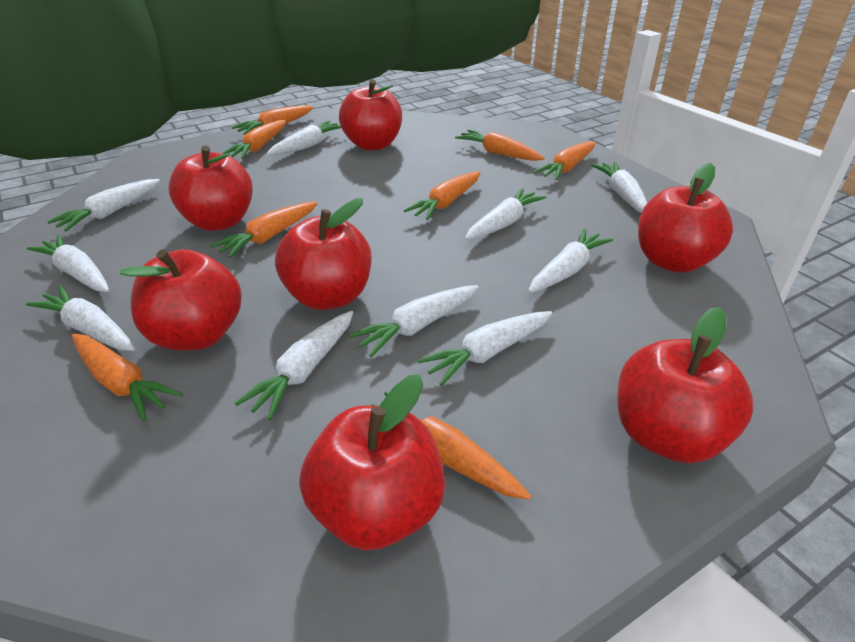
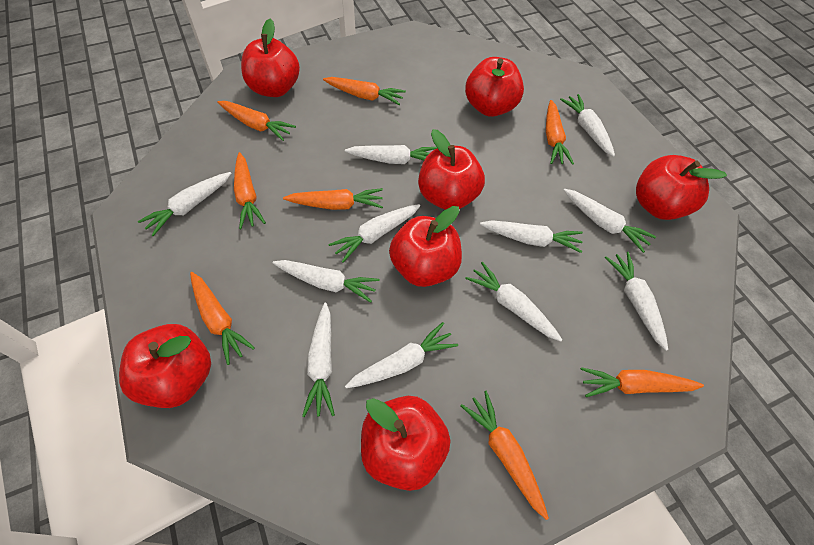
white carrot: [26,286,135,351] [27,235,109,292] [47,179,160,231] [235,311,353,420] [266,121,341,155] [349,285,479,357] [417,311,553,386] [465,188,546,240] [528,229,613,293] [591,162,647,213] = 10 -> [138,172,231,236] [273,260,379,303] [302,303,335,417] [328,204,420,263] [345,145,437,164] [345,322,458,388] [465,262,562,342] [480,220,583,253] [560,94,615,157] [563,189,656,253] [605,252,668,351] = 11

